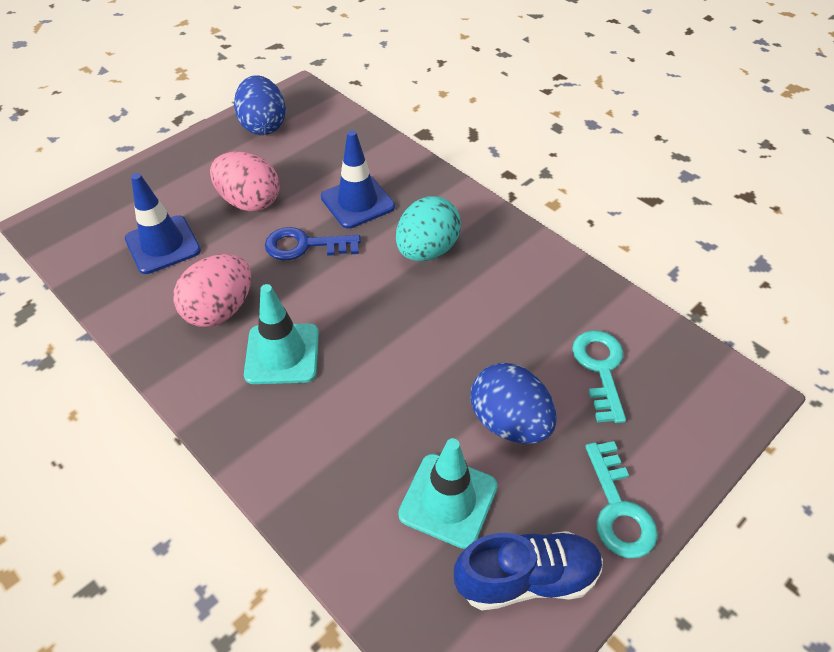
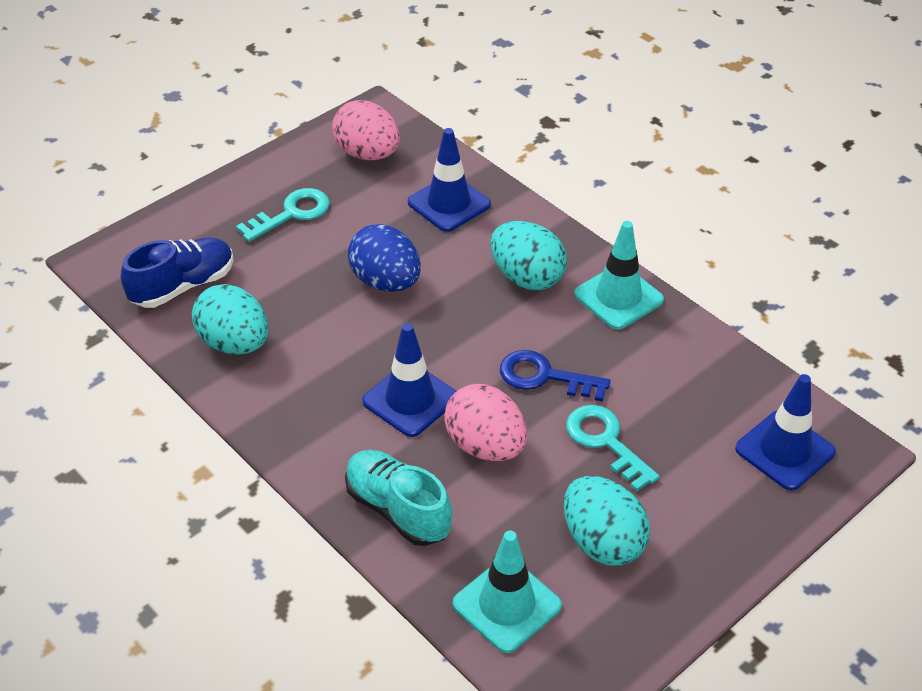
blue egg: [234,75,286,135] [471,363,557,444] = 2 -> [348,224,421,292] = 1
blue traffic cone: [125,173,201,274] [321,130,395,229] = 2 -> [362,323,456,437] [408,128,491,232] [735,374,836,490] = 3
turquoise egg: [396,196,461,261] = 1 -> [192,284,268,355] [490,221,567,290] [564,476,650,566] = 3
turquoise shoe: none = 0 -> [345,450,452,546] = 1

